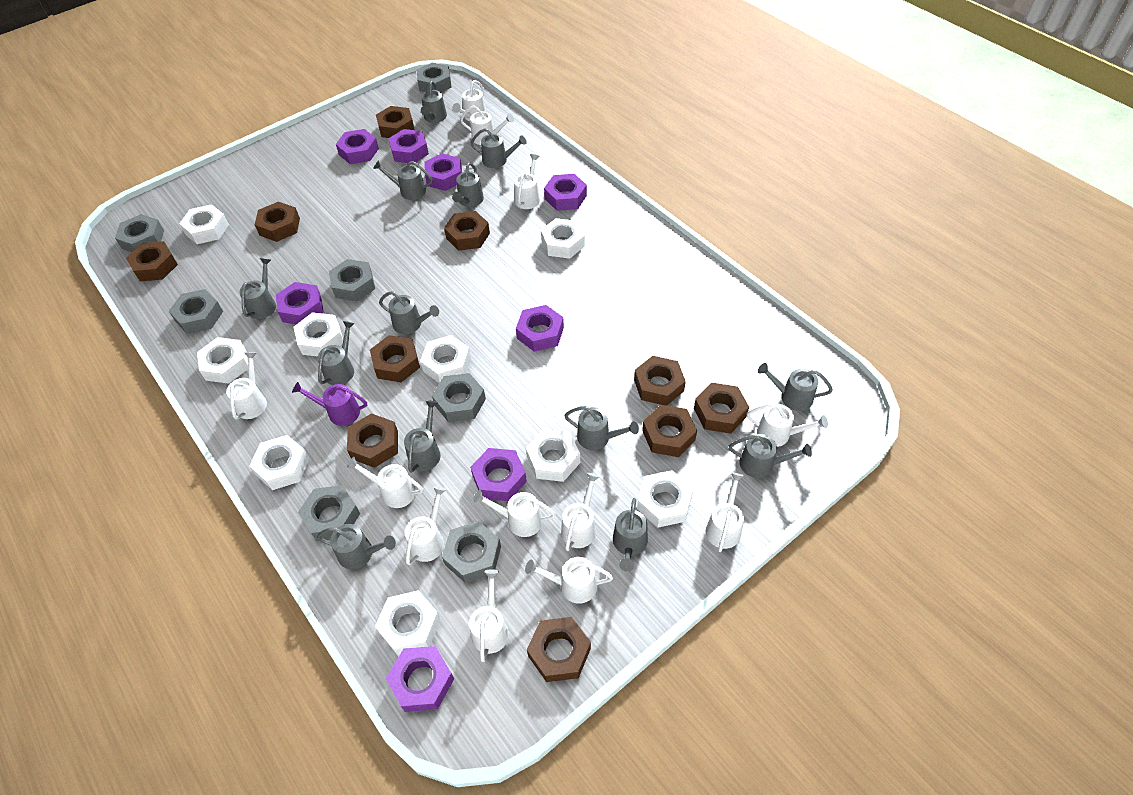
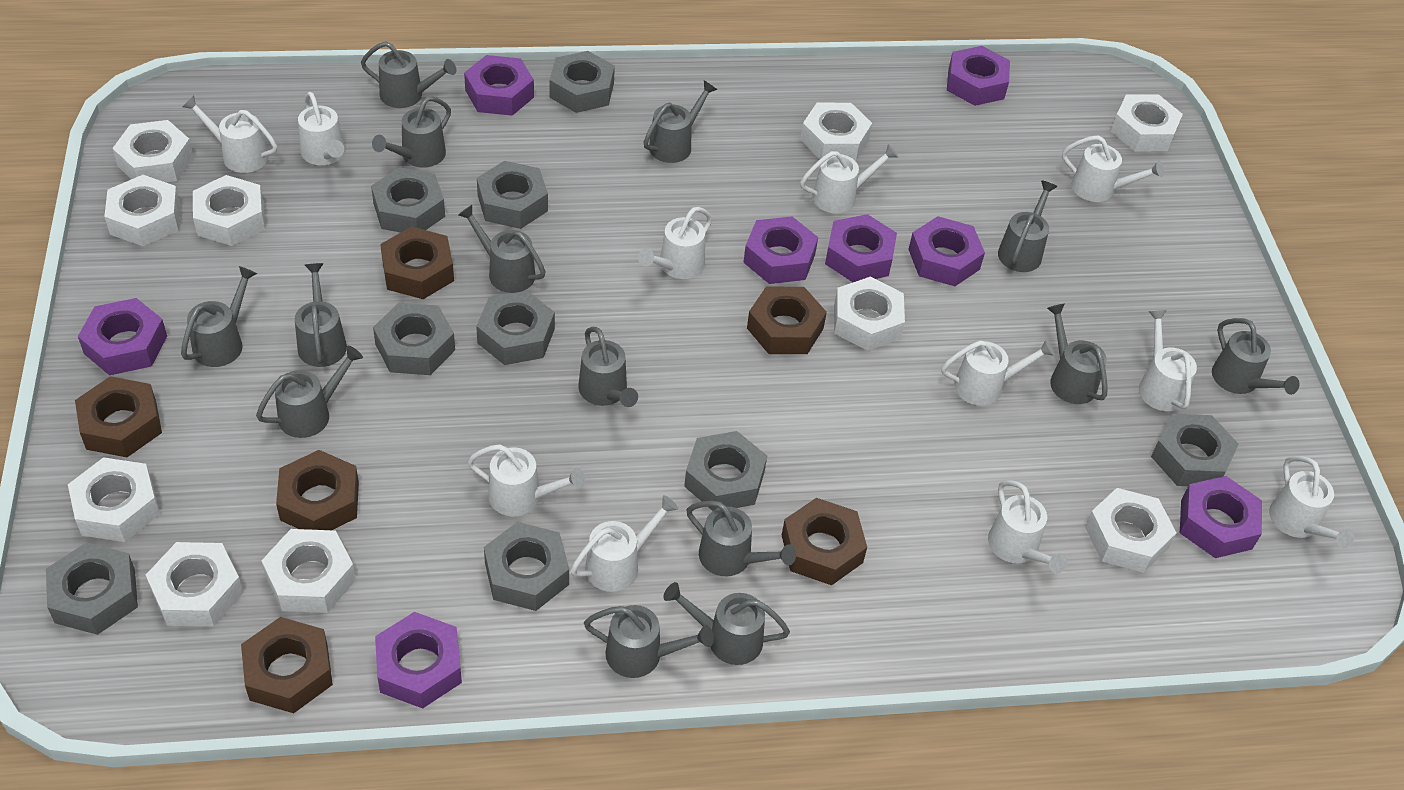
brown nut: [126,241,178,281] [255,202,300,242] [347,413,398,468] [370,335,420,382] [376,106,415,138] [444,211,490,251] [527,617,591,682] [634,356,686,406] [642,405,697,457] [694,383,749,434] = 10 -> [75,376,162,457] [241,617,333,713] [276,450,359,530] [380,226,454,299] [747,286,827,354] [782,498,867,585] = 6
grey nut: [115,214,164,252] [169,289,223,334] [298,485,360,541] [329,259,375,302] [417,63,452,92] [432,373,486,422] [442,521,501,583] = 7 -> [46,542,138,635] [371,167,445,233] [373,303,455,375] [476,291,555,365] [477,161,548,229] [484,522,569,611] [549,51,615,113] [684,431,767,511] [1151,414,1239,486] = 9
grey watering can: [240,258,276,319] [317,524,396,569] [318,321,355,385] [373,160,433,200] [379,291,439,334] [404,400,441,473] [421,81,447,123] [452,162,484,207] [471,128,527,168] [564,406,639,450] [613,498,648,572] [728,434,812,478] [758,363,833,411] = 13 -> [181,266,257,367] [256,346,363,438] [295,263,347,367] [361,41,456,108] [372,97,451,168] [458,205,546,293] [578,327,638,407] [584,605,714,678] [643,81,717,163] [663,582,790,665] [686,501,796,576] [998,181,1057,272] [1047,304,1107,404] [1212,318,1299,395] = 14
purple watering can: [292,382,367,426] = 1 -> none = 0
white nut: [179,204,229,244] [197,337,249,384] [249,435,310,490] [293,312,343,357] [375,590,441,656] [420,335,471,383] [526,429,580,482] [541,218,585,259] [637,470,693,528] = 9 -> [68,457,160,542] [104,175,180,246] [112,120,194,182] [146,542,243,626] [193,175,265,246] [262,529,356,613] [800,103,872,161] [834,277,905,351] [1085,488,1176,572] [1111,94,1183,151] = 10
white watering can: [226,352,267,420] [347,457,423,508] [405,486,447,565] [452,80,486,121] [460,105,514,145] [469,569,509,662] [473,490,556,537] [514,154,540,209] [525,557,613,604] [561,473,600,551] [706,472,744,552] [747,403,828,447] = 12 -> [182,95,277,173] [298,92,345,165] [467,444,585,516] [570,495,678,592] [638,207,712,279] [800,144,898,214] [941,339,1055,406] [988,480,1068,573] [1062,135,1164,202] [1139,310,1197,411] [1269,456,1355,548] = 11

